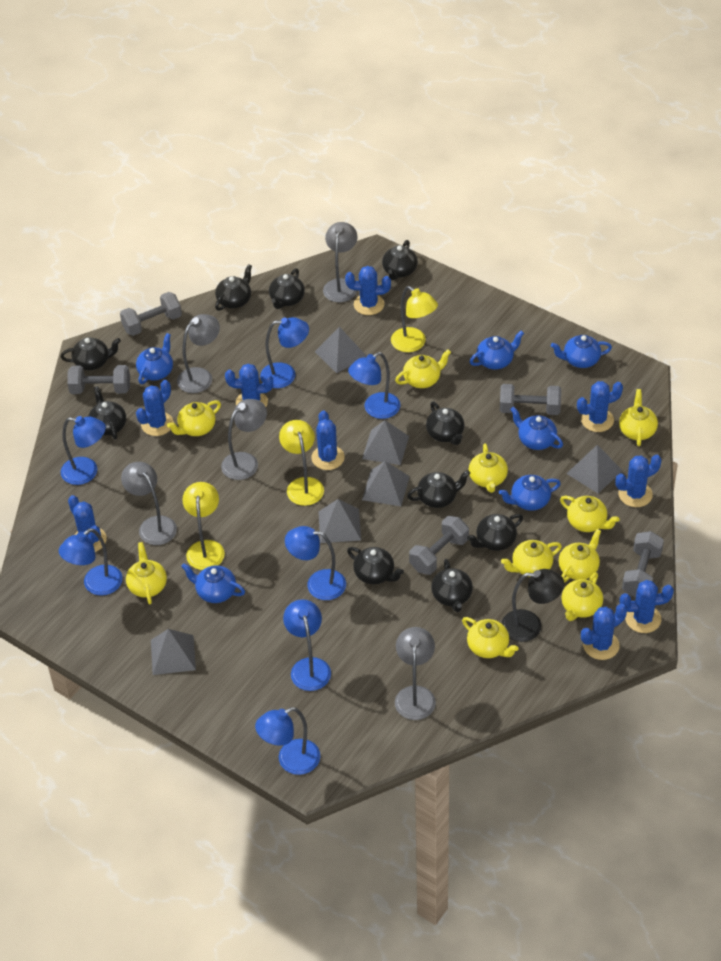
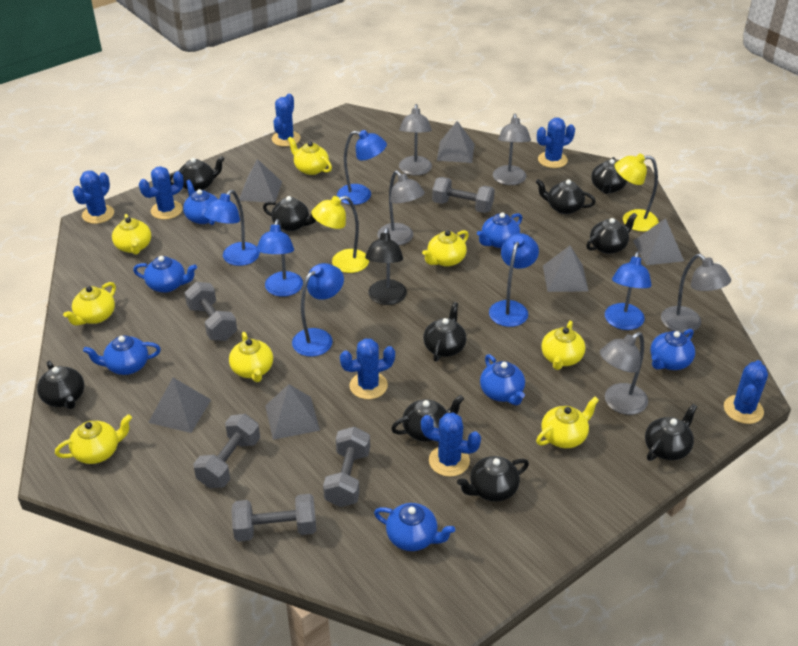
blue cactus: [68,495,107,552] [136,380,174,436] [225,364,273,407] [311,410,345,470] [345,266,391,315] [577,381,623,432] [581,604,627,660] [615,455,662,507] [620,580,674,633] = 9 -> [73,171,114,224] [139,166,184,220] [272,94,301,147] [340,338,395,399] [421,412,481,477] [537,118,575,168] [724,360,768,424] = 7
blue lamp: [58,528,123,596] [61,416,106,485] [255,707,321,775] [260,317,309,388] [283,599,331,691] [285,526,346,600] [348,352,400,419] = 7 -> [204,190,260,266] [256,219,303,297] [292,263,344,357] [337,130,387,205] [489,233,539,327] [605,251,652,330] = 6
blue teapot: [136,333,173,384] [181,563,245,603] [470,330,524,369] [499,475,561,511] [510,406,563,450] [551,335,612,368] = 6 -> [83,335,161,375] [133,256,197,293] [183,180,218,225] [374,503,455,551] [477,212,522,248] [480,354,525,405] [650,329,695,370] = 7
yellow lamp: [182,482,225,570] [279,420,324,506] [391,286,438,352] = 3 -> [311,196,369,273] [615,153,659,232] = 2
yellow teapot: [126,542,167,604] [167,400,221,436] [395,349,451,388] [462,617,519,658] [469,443,508,493] [501,540,562,577] [559,529,601,583] [560,496,619,532] [561,572,603,621] [619,389,658,446] = 10 -> [55,414,132,464] [63,282,116,326] [112,214,151,255] [229,332,273,382] [288,137,332,175] [422,230,469,267] [536,397,599,448] [541,321,585,370] = 8

